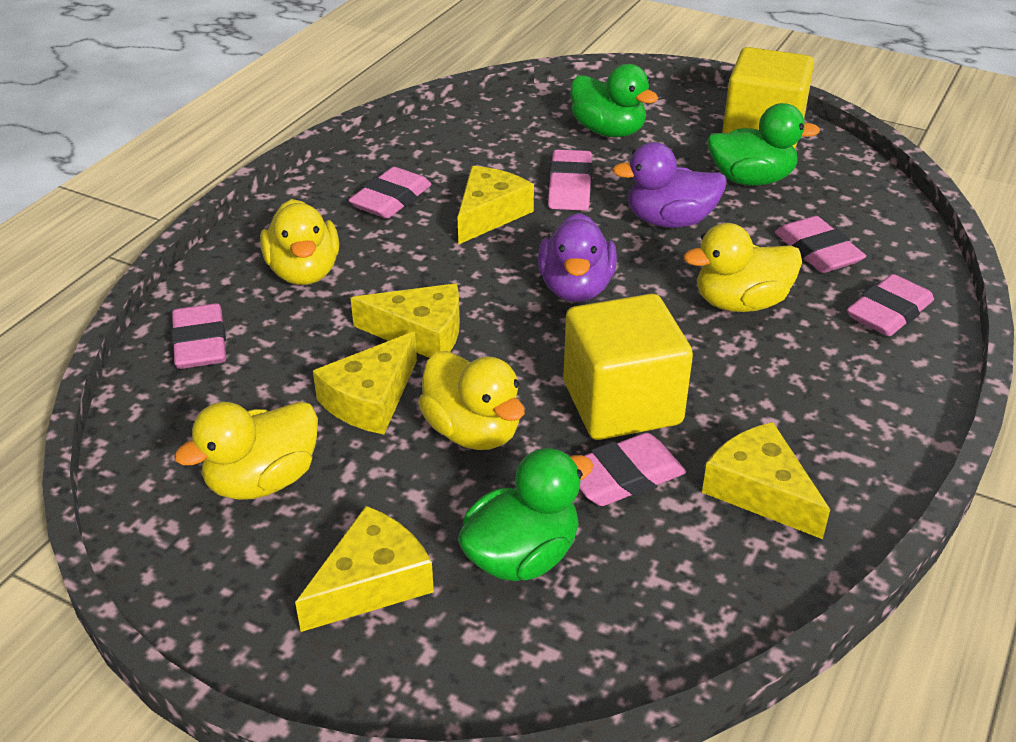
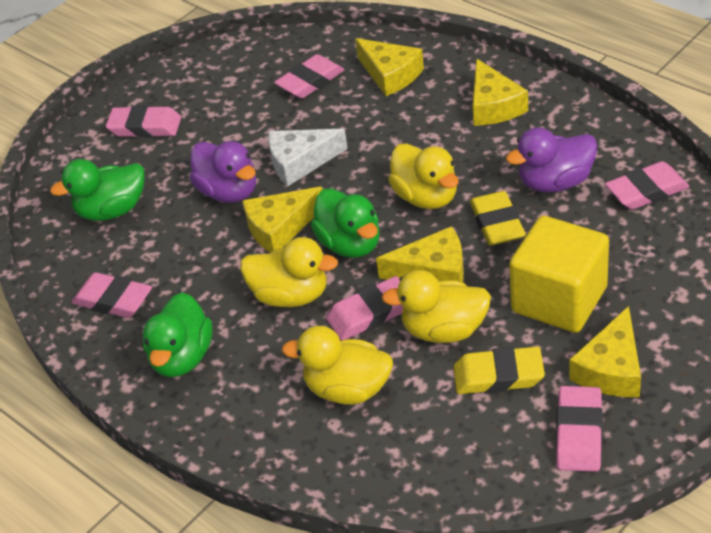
white cheese: none = 0 -> [268,129,348,186] = 1
yellow cube: [563,293,693,440] [722,47,814,149] = 2 -> [509,216,609,333] = 1
yellow eraser: none = 0 -> [454,347,545,394] [470,191,526,245] = 2

